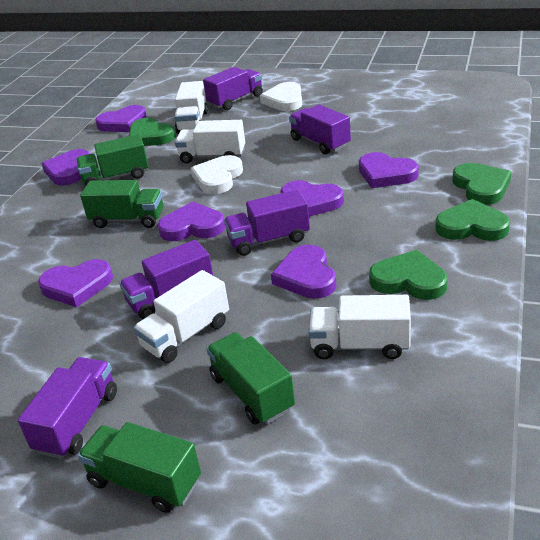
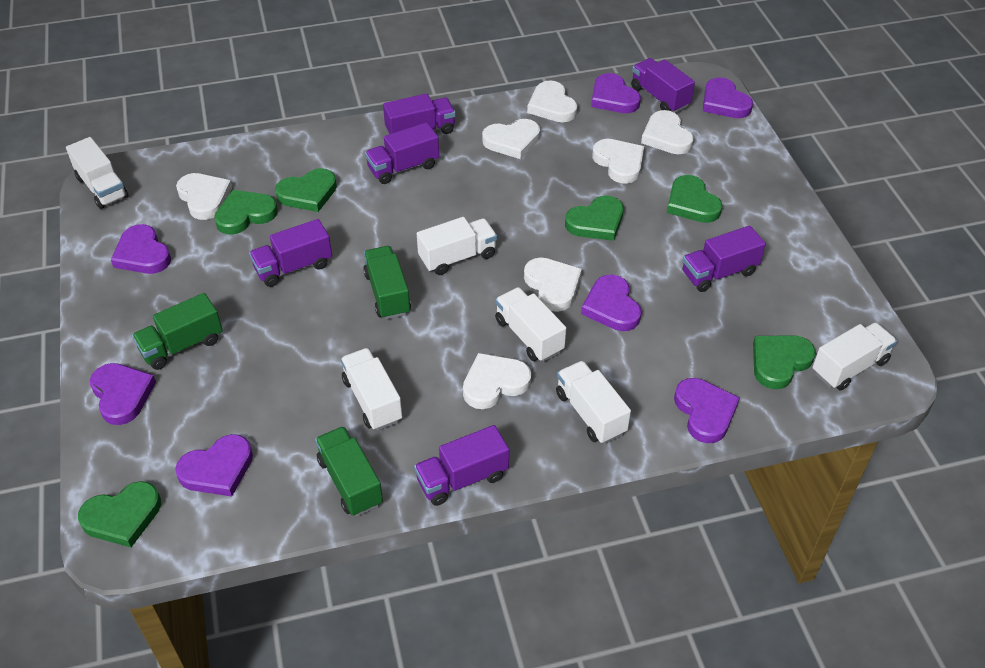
green heart: [129,118,176,146] [369,250,447,300] [435,199,510,241] [452,163,511,205] = 4 -> [78,481,161,548] [214,190,278,235] [275,168,337,212] [565,196,624,241] [667,175,722,223] [753,335,816,389] = 6
green truck: [76,134,149,185] [78,422,201,513] [80,180,163,228] [206,332,295,425] = 4 -> [132,293,223,370] [315,426,383,516] [363,246,411,319] = 3
purple truck: [18,357,117,459] [119,240,213,319] [203,67,263,110] [224,190,310,256] [289,104,351,154] = 5 -> [249,219,332,287] [365,122,439,184] [383,93,456,134] [414,425,509,506] [631,58,695,113] [682,226,766,292] = 6
white heart: [191,155,243,194] [260,82,302,111] = 2 -> [176,173,232,220] [463,353,531,409] [482,119,540,159] [524,257,582,312] [527,80,577,122] [592,139,644,184] [641,110,694,154] = 7
white truck: [133,270,229,363] [174,81,208,134] [175,120,245,164] [308,295,411,359] = 4 -> [66,137,129,209] [341,348,402,430] [417,217,497,275] [495,287,566,362] [556,361,631,444] [813,322,897,391] = 6

